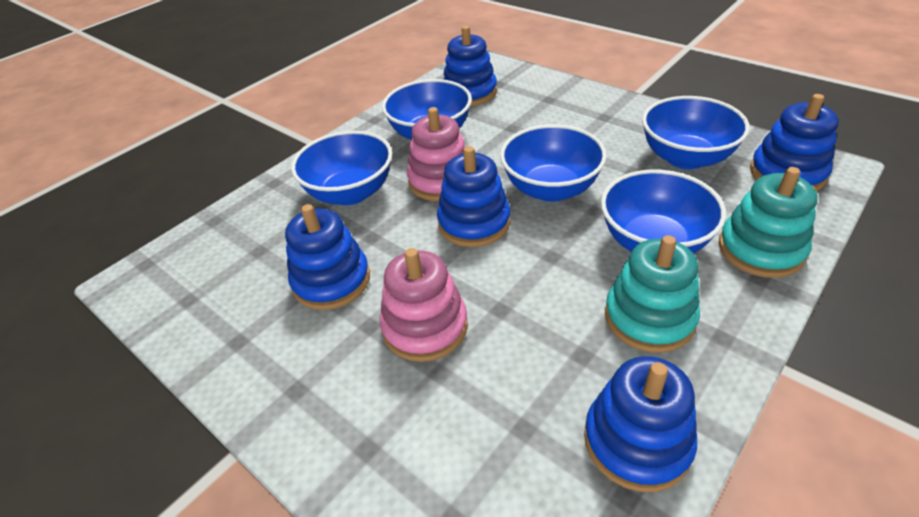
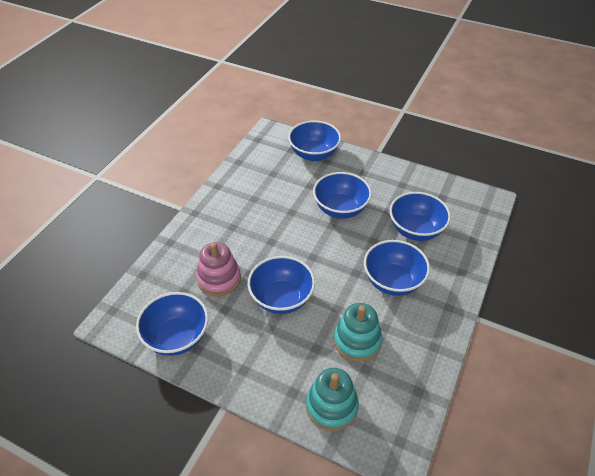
blue bowl: [291,131,392,205] [382,79,472,140] [500,124,607,202] [601,170,726,254] [642,96,750,169] = 5 -> [136,292,208,356] [248,256,315,314] [288,120,341,161] [313,172,372,219] [364,240,430,296] [390,192,451,241] = 6
blue stacking toy: [285,204,370,310] [437,146,511,247] [443,26,497,106] [584,356,697,492] [750,94,839,191] = 5 -> none = 0
pink stacking toy: [380,248,468,362] [407,107,466,201] = 2 -> [196,242,241,296] = 1

